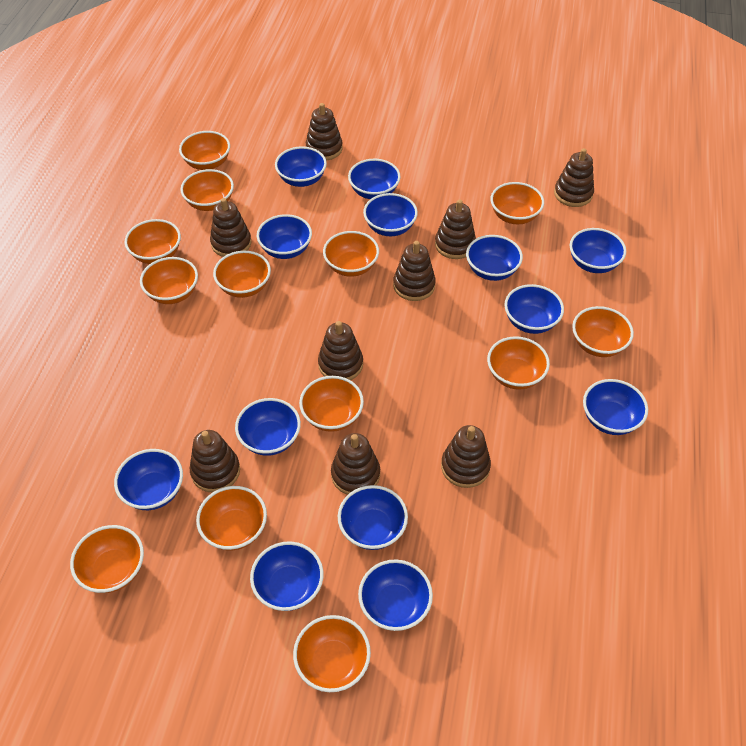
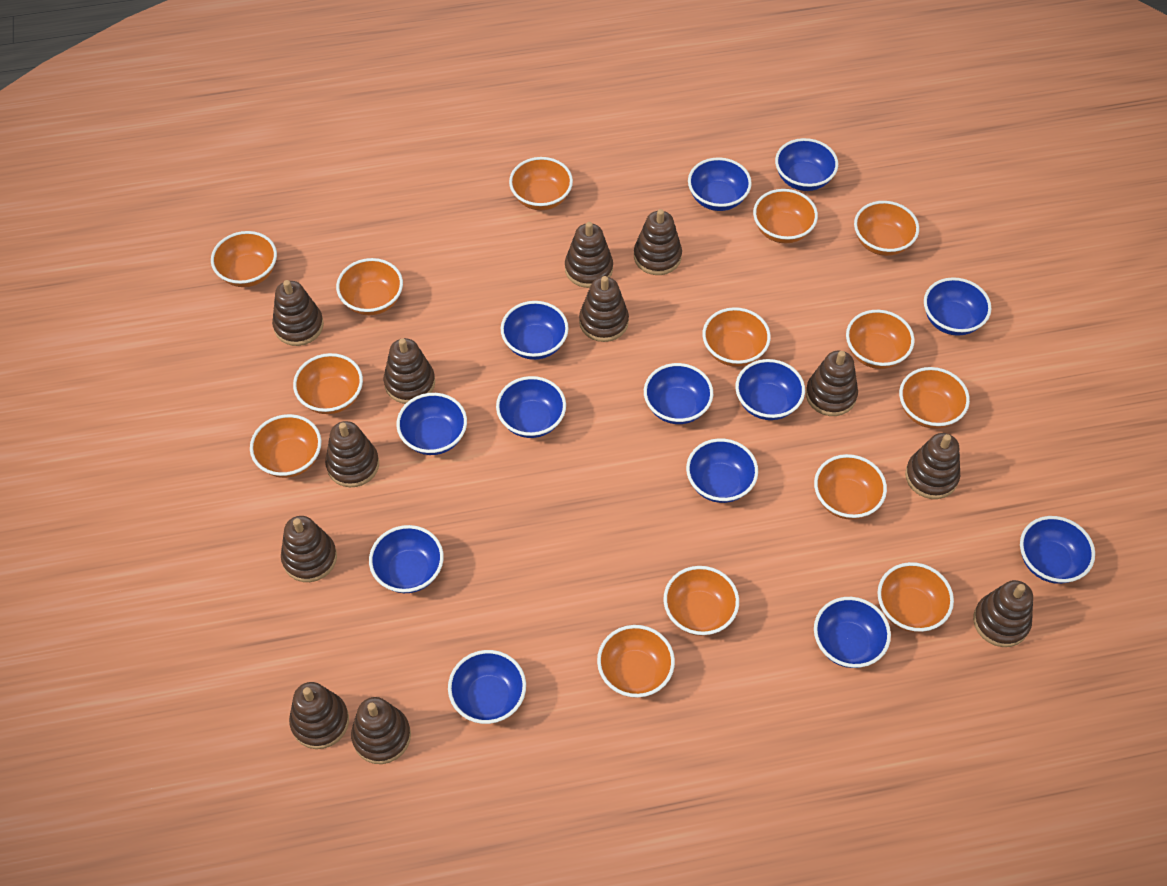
brown stacking toy: [190,430,240,492] [210,198,252,257] [306,103,343,161] [318,321,363,380] [331,433,380,495] [393,241,436,301] [435,199,476,259] [441,425,491,488] [554,148,594,207] = 9 -> [272,280,324,346] [281,516,337,582] [289,682,349,749] [325,421,379,487] [351,697,411,764] [383,338,435,404] [565,222,613,288] [579,276,629,342] [634,209,682,275] [806,351,858,416] [905,433,960,499] [973,580,1033,647] = 12
orange bowl: [70,525,144,593] [124,219,181,264] [140,257,198,304] [179,131,230,170] [180,169,234,211] [196,486,267,551] [213,251,271,298] [293,615,371,692] [299,376,364,432] [323,231,379,277] [487,336,550,390] [490,182,544,224] [572,306,634,357] = 13 -> [211,231,277,287] [250,414,321,478] [293,353,363,414] [336,258,403,315] [509,157,573,210] [597,625,675,698] [663,566,739,636] [702,307,771,367] [753,189,818,243] [814,454,887,520] [846,310,914,369] [854,201,919,256] [878,562,954,632] [899,367,970,429] = 14

